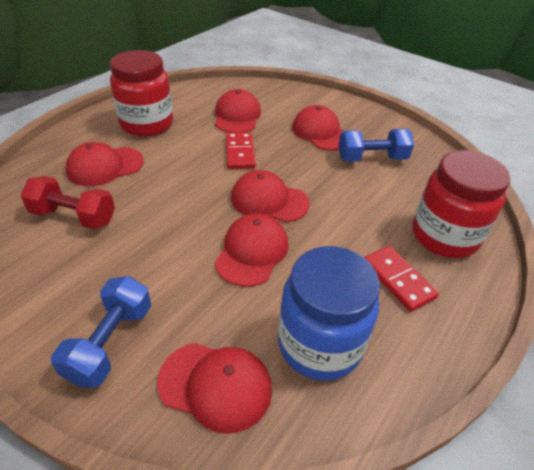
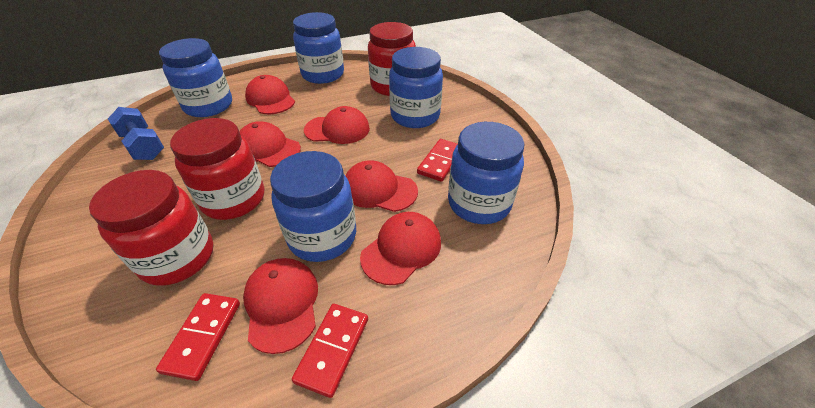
blue dumbbell: [51,276,151,388] [339,129,414,162] = 2 -> [108,107,164,160] = 1
blue jar: [278,246,380,381] = 1 -> [159,38,232,117] [270,151,356,262] [293,12,344,84] [389,47,443,128] [448,122,525,224] = 5
red domino: [226,132,256,169] [364,246,439,312] = 2 -> [156,293,240,381] [292,304,368,398] [417,139,457,182] = 3
red dumbbell: [20,176,115,229] = 1 -> none = 0
red jar: [110,50,173,137] [412,150,510,258] = 2 -> [89,170,214,286] [170,118,264,220] [368,22,416,96] = 3

